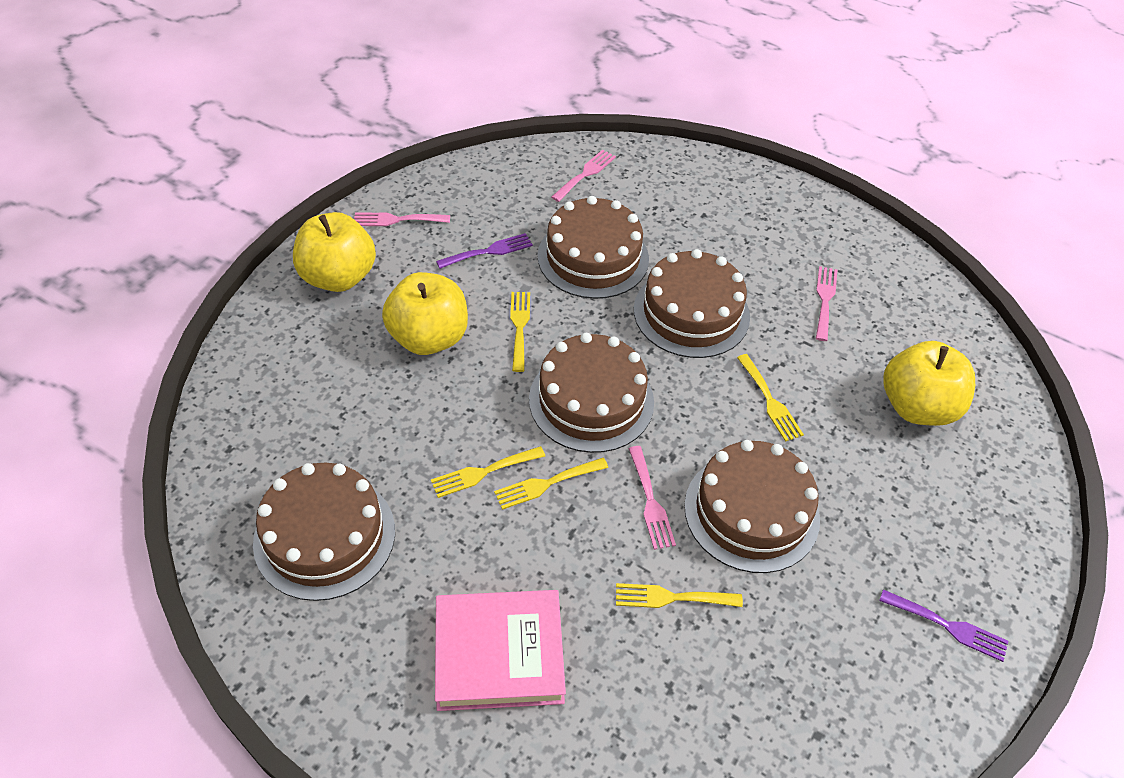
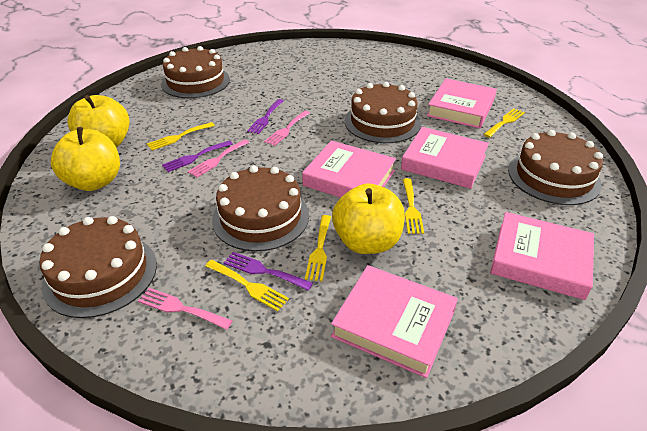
pink book: [435,590,566,711] = 1 -> [302,140,396,198] [331,265,458,378] [401,127,489,189] [427,78,497,128] [490,212,594,300] = 5
pink fork: [354,213,450,226] [551,150,616,202] [628,446,676,550] [816,266,837,341] = 4 -> [138,288,233,330] [188,139,250,178] [264,111,310,146] = 3
purple fork: [436,233,533,269] [879,589,1009,662] = 2 -> [162,140,233,172] [224,252,313,291] [247,99,284,134] = 3

